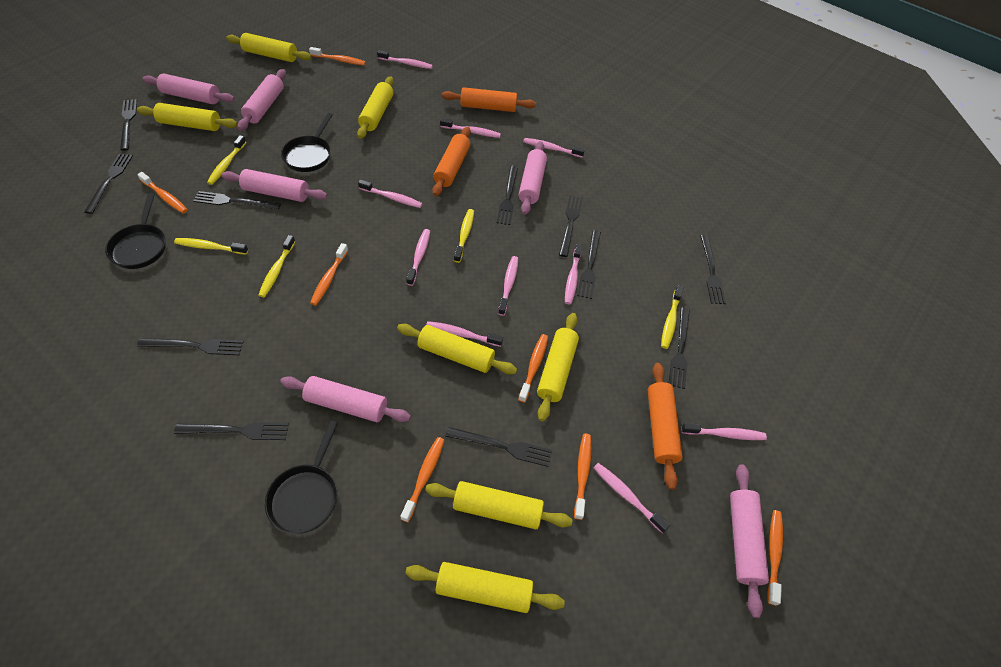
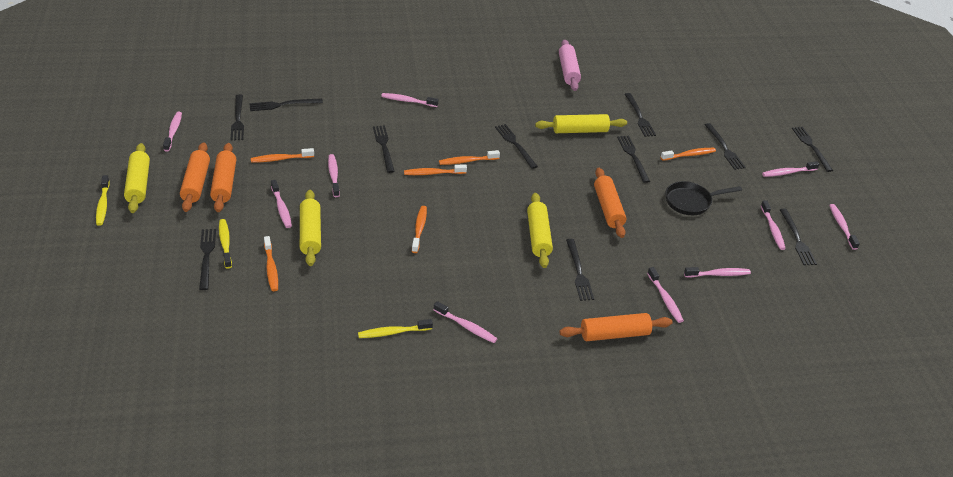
black pan: [105,193,166,269] [265,421,338,534] [281,113,333,172] = 3 -> [665,181,742,215] = 1
orange rolling pin: [432,127,471,196] [442,87,536,112] [648,363,683,490] = 3 -> [180,142,210,212] [210,143,236,212] [559,313,673,341] [594,168,626,238] = 4
orange toothbrush: [137,172,188,213] [309,47,366,65] [310,243,348,305] [400,437,444,522] [518,334,548,403] [574,434,591,520] [767,510,783,606] = 7 -> [251,148,314,163] [264,236,278,291] [404,164,467,175] [412,206,427,253] [439,150,500,165] [661,148,716,161] = 6
pink rolling pin: [143,73,235,104] [221,169,327,202] [238,69,286,131] [280,376,411,422] [518,141,547,215] [730,464,769,618] = 6 -> [559,40,581,91] = 1
yellow rolling pin: [137,103,238,131] [226,33,312,62] [357,76,394,139] [397,324,517,374] [405,562,565,613] [425,481,573,529] [537,313,579,422] = 7 -> [124,143,150,213] [300,190,321,266] [527,193,553,268] [535,114,627,133] = 4
yellow toothbrush: [174,238,248,255] [207,135,246,185] [258,235,296,297] [454,209,474,263] [661,285,684,349] = 5 -> [96,175,110,226] [219,219,232,269] [358,319,433,338] = 3

